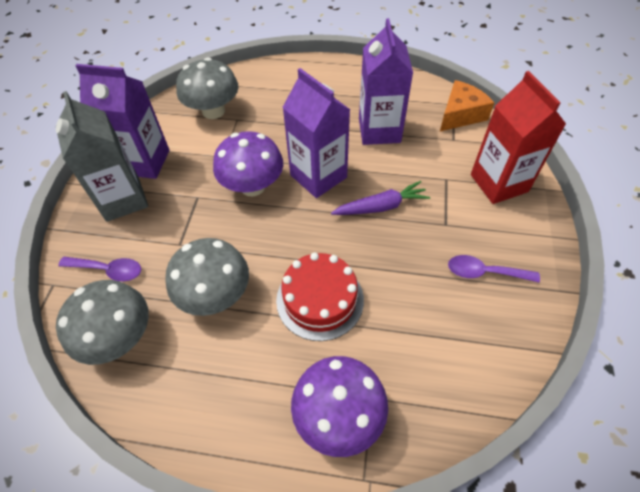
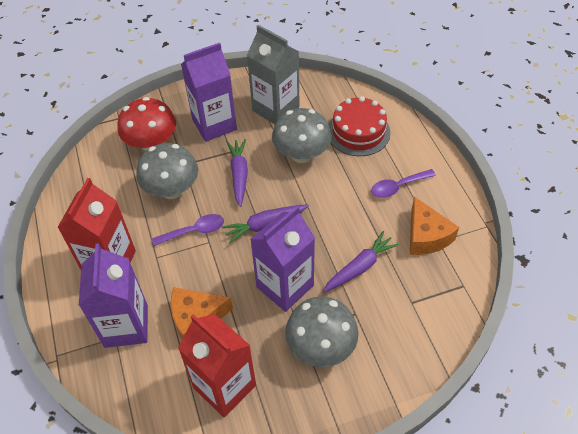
orange cheese: [440,80,494,131] = 1 -> [171,287,233,339] [410,196,459,255] = 2
purple carrot: [331,181,430,215] = 1 -> [222,204,309,244] [226,139,248,207] [323,231,399,292] = 3
purple mushroom: [213,131,283,196] [291,356,388,457] = 2 -> none = 0
red carton: [471,71,566,204] = 1 -> [57,178,136,270] [178,314,256,417] = 2
red mushroom: none = 0 -> [118,97,176,151] = 1

